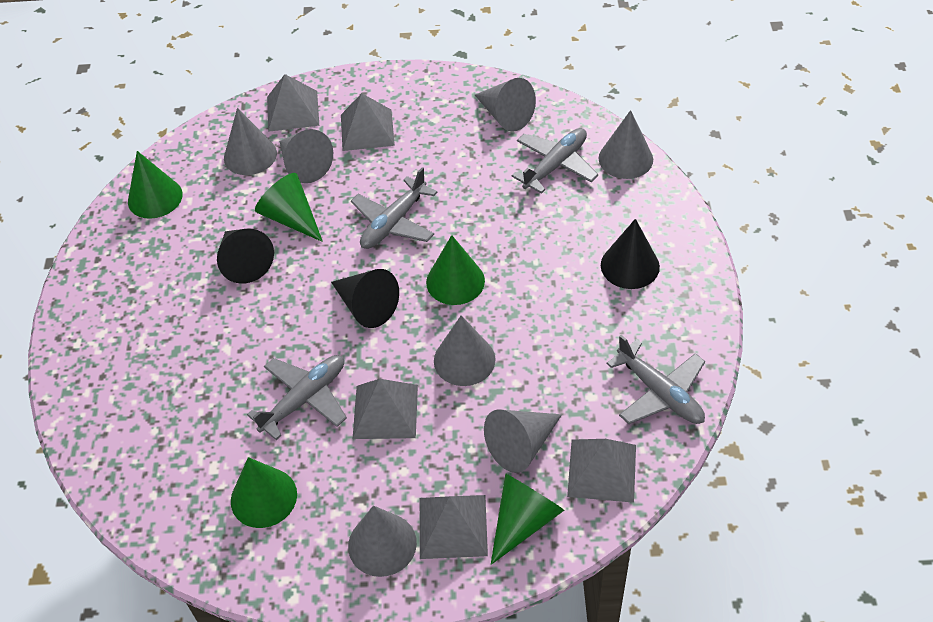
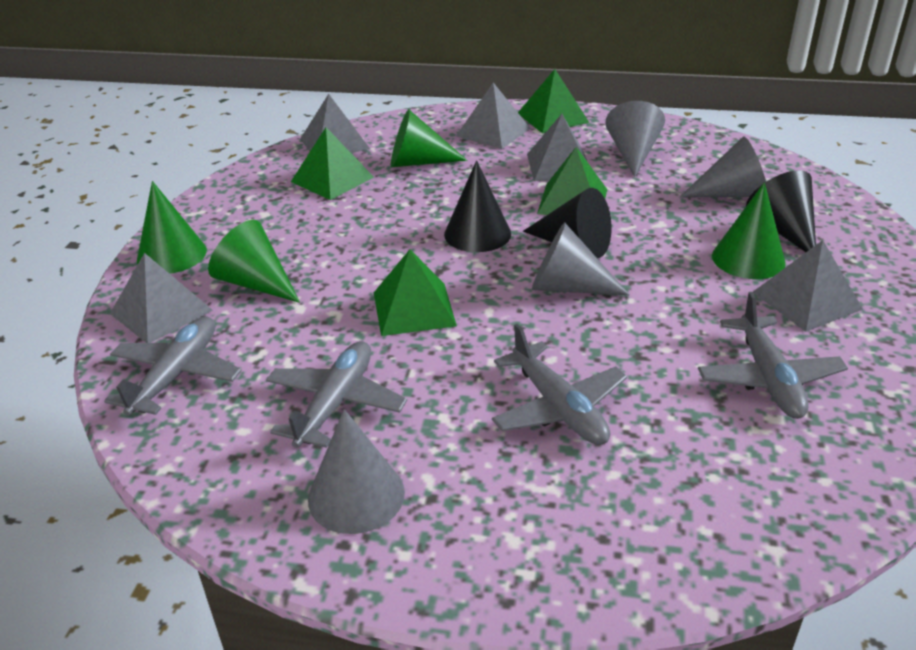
green cone: [128,151,183,219] [231,457,297,528] [255,173,323,242] [426,235,485,305] [491,473,564,565] = 5 -> [137,181,207,274] [208,220,300,303] [391,109,467,167] [712,182,786,279] = 4
green pyramid: none = 0 -> [291,128,374,200] [374,249,457,336] [518,69,589,134] [537,147,607,215] = 4
grey cone: [224,108,277,175] [279,129,333,183] [348,505,417,577] [434,315,495,386] [475,78,536,132] [484,409,562,473] [599,110,653,179] = 7 -> [308,409,405,534] [532,222,630,295] [605,101,665,177] [680,136,766,197] = 4

